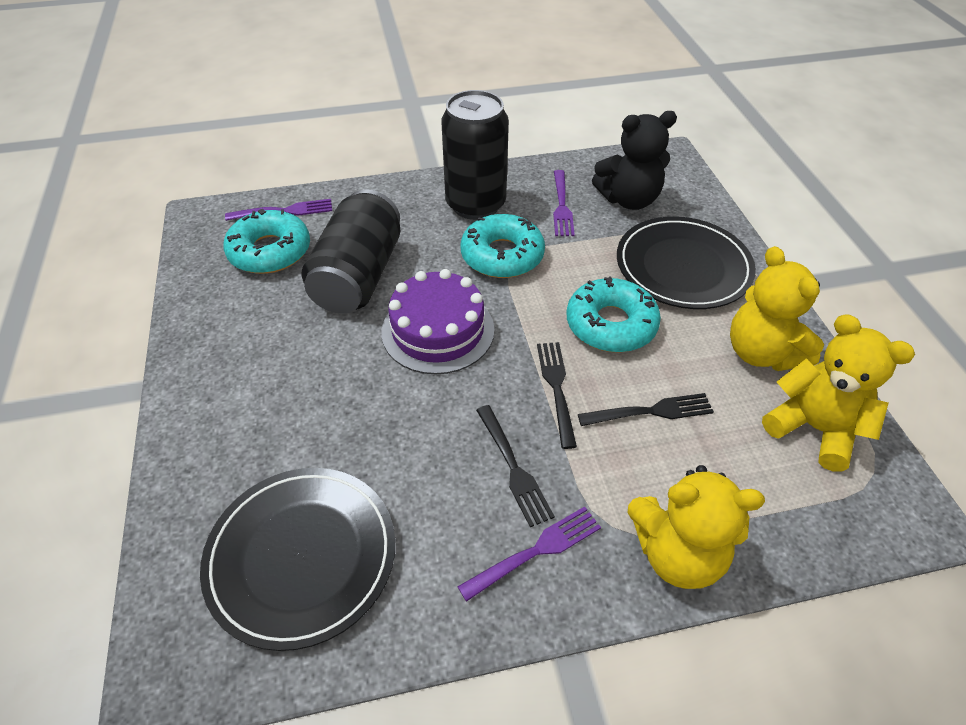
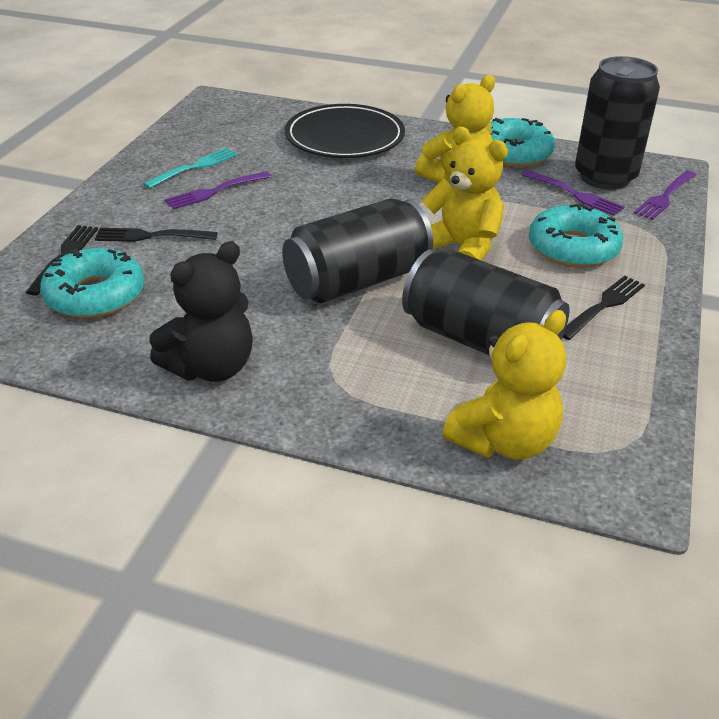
black can: [302,189,400,314] [441,90,509,220] = 2 -> [282,199,433,303] [402,249,570,356] [575,56,660,190] = 3
black plate: [200,468,395,651] [617,216,756,309] = 2 -> [285,104,405,158] = 1
purple cake: [382,269,494,374] = 1 -> none = 0
turquoise fork: none = 0 -> [143,148,238,188] = 1

